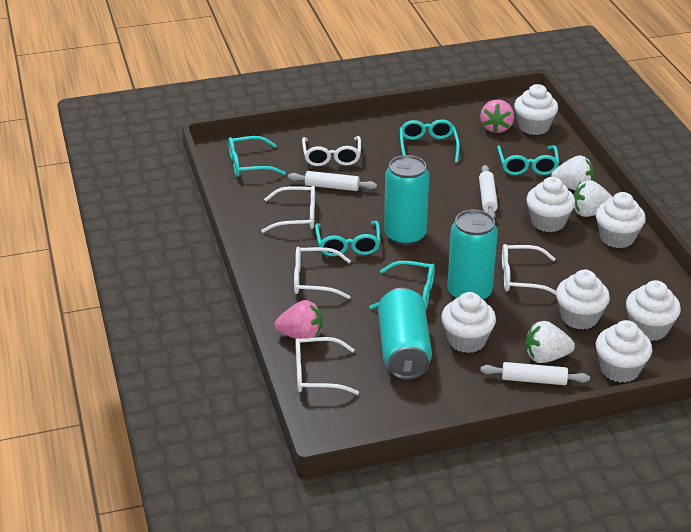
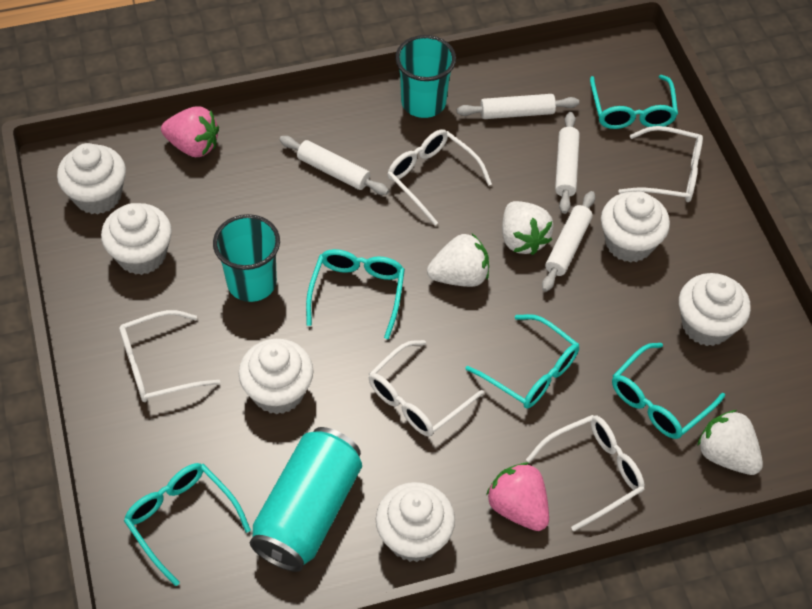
turquoise can: [378,288,432,379] [384,155,429,246] [447,210,498,300] = 3 -> [250,427,362,572] = 1
turquoise cup: none = 0 -> [213,214,280,302] [395,35,456,118] = 2
white cupcake: [441,292,496,353] [514,84,558,135] [526,177,575,232] [556,270,610,330] [596,192,646,248] [596,320,652,383] [626,280,681,341] = 7 -> [57,143,126,214] [101,203,172,275] [238,339,314,415] [376,482,455,562] [601,192,670,263] [679,273,751,346] = 6
white rolling pin: [288,171,377,191] [479,165,498,218] [480,362,590,385] = 3 -> [279,136,389,195] [457,94,579,119] [542,191,595,292] [555,112,580,214] = 4

